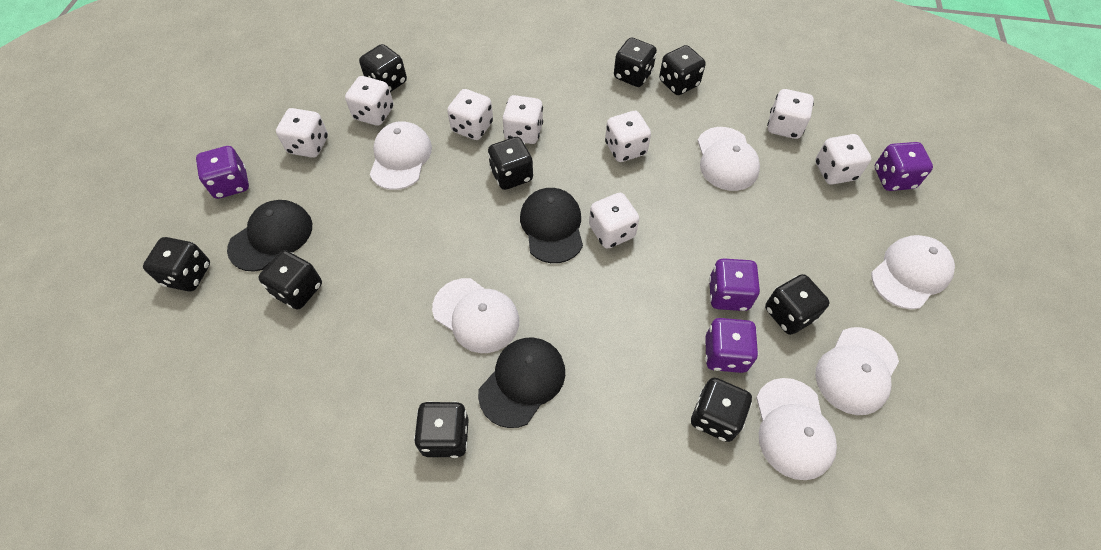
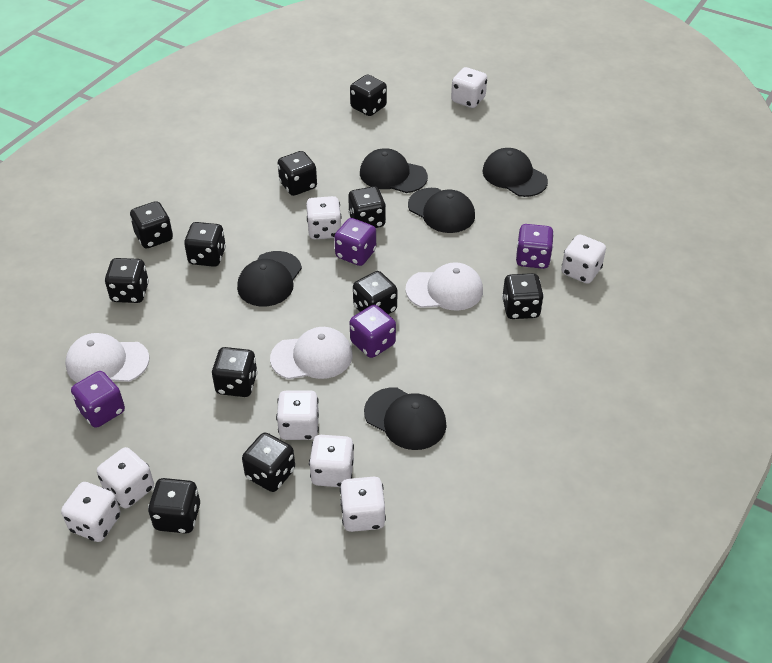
black cap: [227,200,312,271] [478,338,565,428] [520,188,583,263] = 3 -> [237,251,302,306] [360,148,428,193] [364,387,447,450] [408,188,475,233] [483,148,548,197] = 5
black dice: [143,237,210,292] [258,250,322,310] [359,44,407,92] [414,401,469,458] [488,137,533,190] [614,38,657,87] [659,45,706,95] [691,378,752,442] [765,274,830,335] = 9 -> [105,258,149,303] [130,201,173,248] [148,478,200,534] [184,222,226,267] [212,347,258,397] [242,433,295,492] [278,151,317,196] [348,186,386,228] [350,74,387,116] [353,271,397,314] [502,273,544,319] = 11
white cap: [370,121,432,190] [432,278,519,353] [697,127,760,191] [756,378,837,480] [815,327,899,415] [871,235,955,309] = 6 -> [65,333,149,383] [270,327,353,379] [405,262,483,311] = 3

